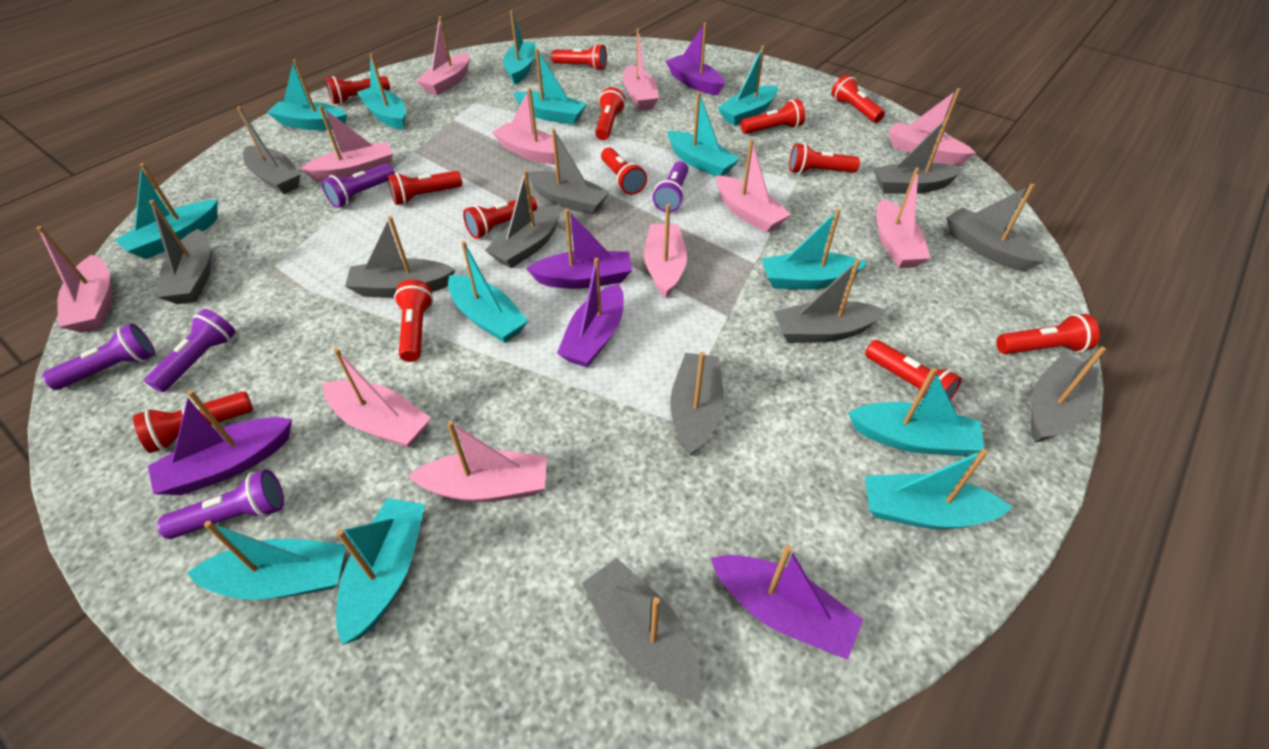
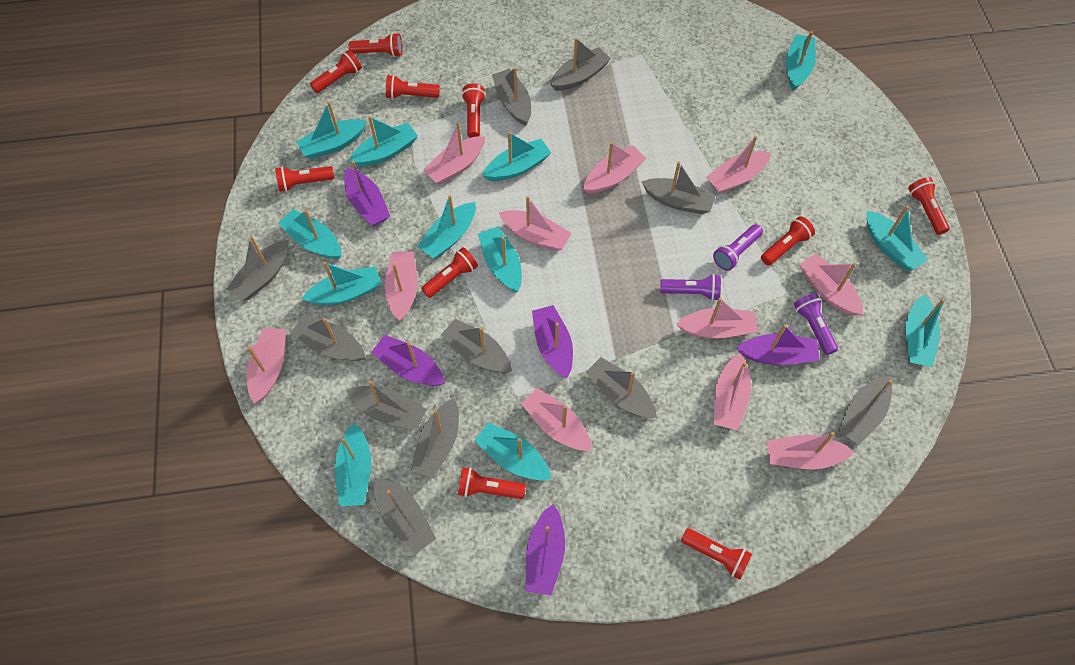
purple flashlight: [42,323,155,390] [144,309,236,392] [157,469,284,539] [322,164,395,208] [653,161,688,212] = 5 -> [660,274,721,301] [713,224,763,271] [794,293,838,355] = 3
red flashlight: [133,391,253,453] [326,76,390,104] [388,171,462,205] [394,280,433,362] [463,196,537,239] [551,44,607,71] [595,87,625,140] [601,147,647,195] [741,99,805,134] [789,143,860,174] [831,75,885,123] [865,340,962,400] [996,314,1100,354] = 13 -> [275,166,334,192] [310,50,362,93] [349,33,403,57] [386,75,440,99] [421,247,478,298] [458,467,526,499] [462,83,486,138] [681,528,752,580] [761,216,815,266] [908,177,950,235] = 10
turquoise boat: [115,163,218,259] [187,521,346,600] [267,59,347,131] [336,498,425,645] [357,54,406,130] [448,241,528,343] [503,10,535,85] [513,49,587,125] [667,91,740,177] [718,45,778,126] [762,209,867,290] [848,368,984,456] [865,449,1012,529] = 13 -> [278,209,342,259] [297,102,367,159] [302,262,381,305] [335,423,371,506] [349,116,418,167] [417,195,476,259] [474,422,551,480] [478,226,522,292] [482,132,551,181] [786,31,816,90] [867,205,928,270] [906,294,945,367] = 12

